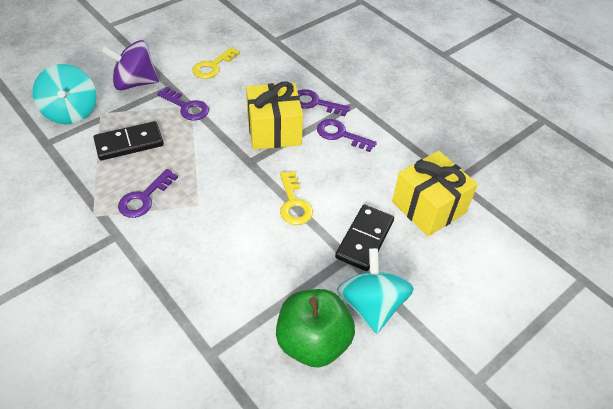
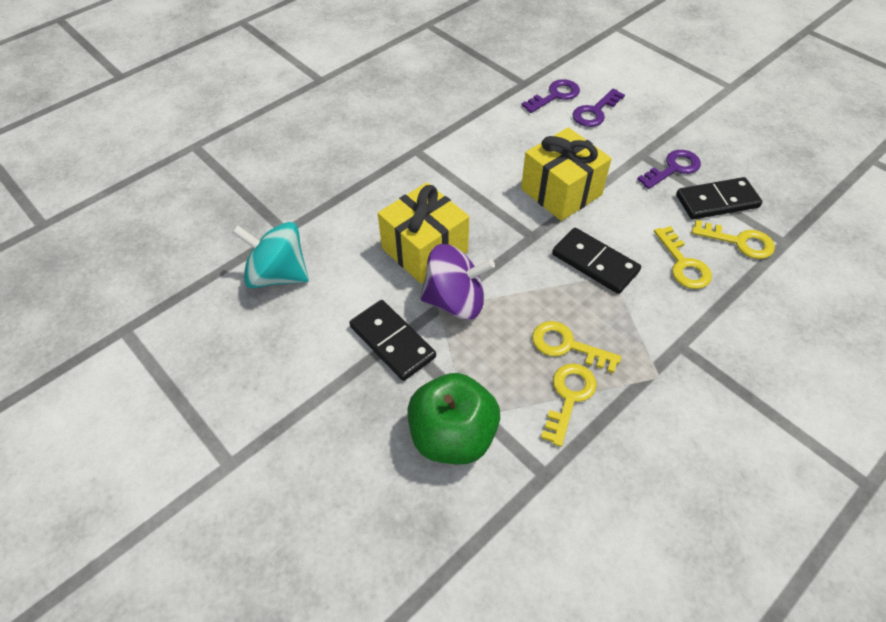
black domino: [93,121,164,160] [335,205,394,271] = 2 -> [349,300,436,381] [552,228,641,294] [676,177,762,220] = 3
purple key: [118,169,178,218] [157,87,209,121] [297,89,350,116] [317,119,377,152] = 4 -> [521,79,580,113] [572,88,625,127] [637,150,701,189] = 3
turquoise spinning top: [33,64,97,124] [337,248,414,333] = 2 -> [232,222,309,288] = 1
yellow key: [192,47,240,79] [280,171,313,225] = 2 -> [532,321,621,373] [541,363,597,447] [654,226,712,289] [692,220,775,259] = 4

